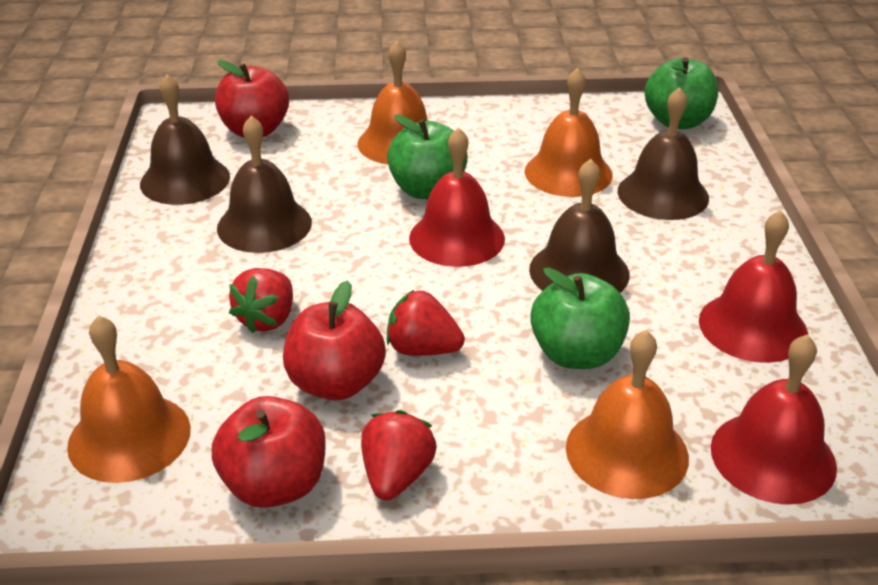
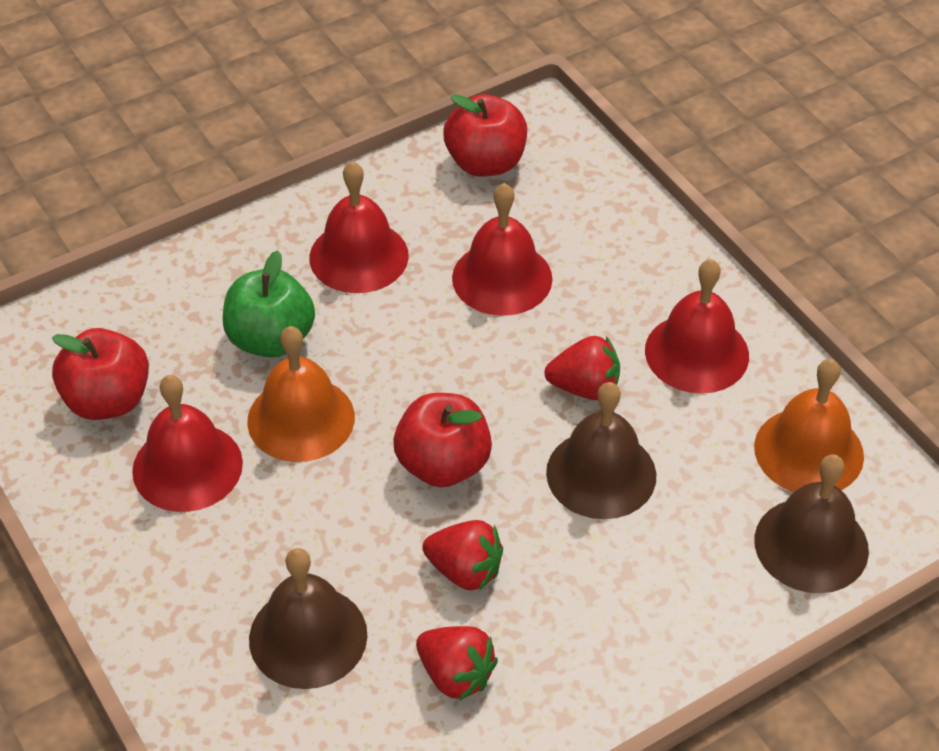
brown bell: [140,74,230,205] [217,116,312,253] [529,159,630,293] [618,87,709,220] = 4 -> [249,548,367,689] [546,382,656,519] [754,454,869,593] = 3
green apple: [387,114,468,199] [530,267,630,369] [644,57,718,129] = 3 -> [223,250,315,358] = 1
orange bell: [67,315,191,483] [358,41,428,164] [525,68,613,197] [566,330,689,499] = 4 -> [247,326,355,462] [754,359,864,492] = 2
red bell: [409,127,505,267] [699,210,808,363] [711,334,837,505] = 3 -> [132,375,243,512] [309,161,409,293] [452,183,552,316] [645,259,749,394] = 4

